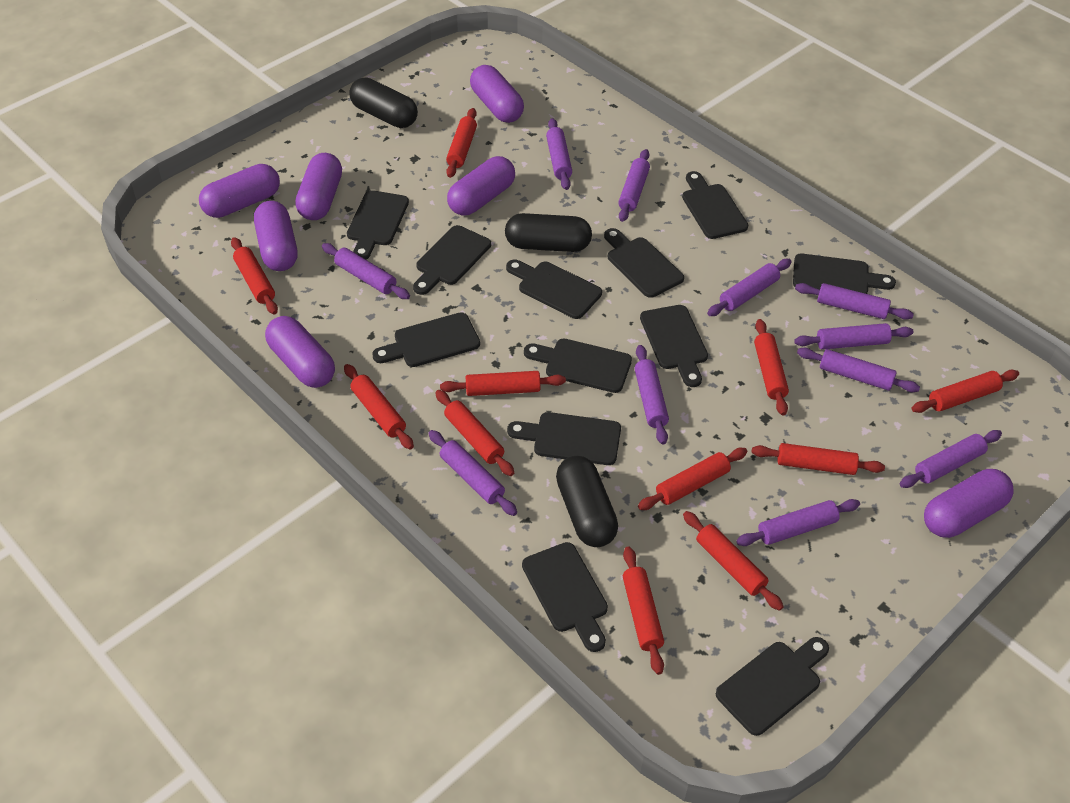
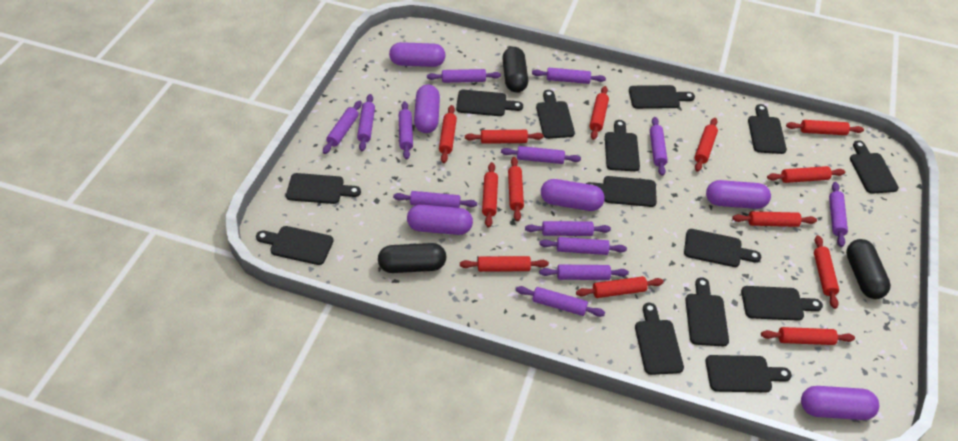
black cutting board: [347,190,409,260] [372,312,480,367] [413,225,491,295] [506,260,602,319] [507,412,621,465] [522,542,608,652] [524,339,632,393] [604,228,684,298] [640,305,708,387] [682,171,748,239] [716,637,829,736] [793,254,896,294] = 12 -> [256,226,334,265] [286,173,361,204] [456,90,523,116] [536,90,575,139] [586,176,657,207] [605,120,640,171] [629,85,695,109] [635,303,684,375] [684,229,761,267] [685,277,729,346] [706,355,792,392] [741,286,823,321] [748,104,787,154] [850,140,899,194] = 14
purple capsule: [199,164,280,218] [254,201,297,271] [265,316,335,388] [295,153,342,220] [447,156,515,216] [470,65,524,123] [924,469,1014,538] = 7 -> [389,42,446,67] [407,205,473,235] [414,85,440,133] [541,179,605,211] [706,180,771,209] [801,386,879,420] = 6
purple rolling pin: [322,243,410,299] [429,430,517,516] [546,118,572,190] [618,149,650,222] [635,345,669,445] [707,259,792,316] [736,499,860,546] [794,323,914,350] [795,283,914,320] [797,348,920,392] [900,430,1002,488] = 11 -> [323,100,362,154] [357,94,375,151] [393,191,477,208] [399,101,413,159] [427,69,501,83] [501,146,581,164] [516,286,605,317] [525,221,611,236] [532,68,606,84] [539,237,627,255] [539,265,629,280] [650,117,668,176] [829,182,848,247] = 13
red rolling pin: [231,237,278,314] [344,364,414,450] [435,390,514,476] [440,371,566,396] [446,108,477,178] [623,546,664,675] [638,448,748,510] [683,511,784,611] [751,443,885,475] [754,319,789,416] [912,370,1019,413] = 11 -> [439,105,457,163] [460,256,549,272] [465,130,544,144] [482,162,498,228] [508,157,524,221] [576,276,664,298] [590,86,609,140] [695,118,718,172] [732,211,817,227] [761,327,855,345] [767,166,845,183] [786,120,864,135] [814,235,839,309] = 13

